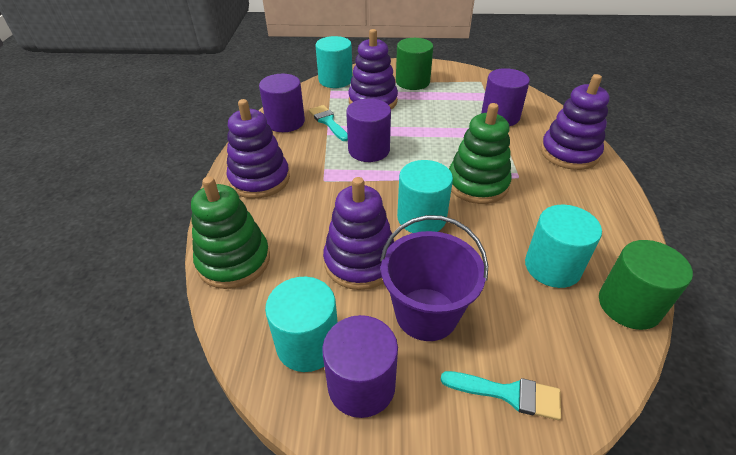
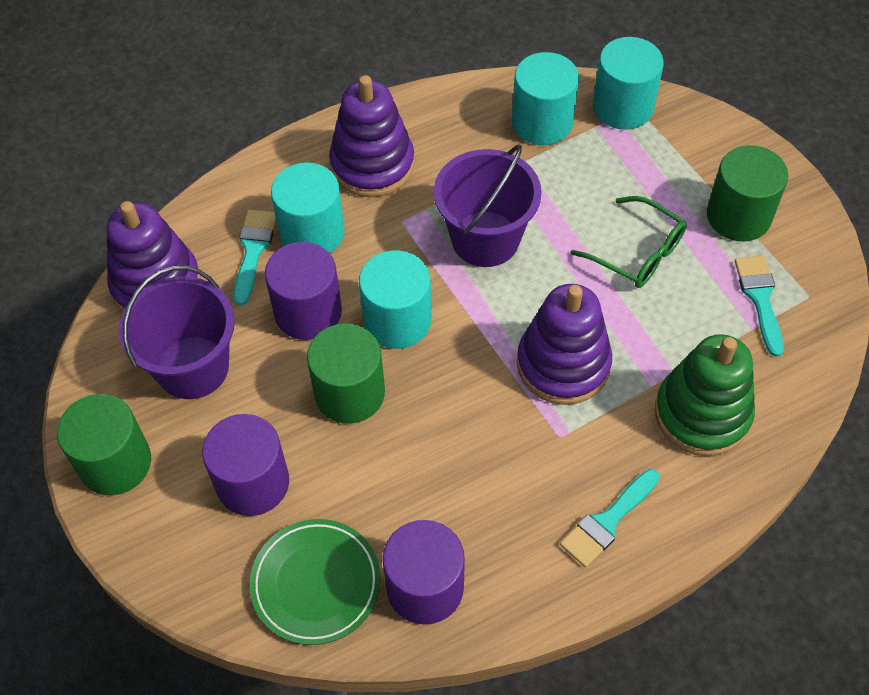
green cylinder: [396,38,433,90] [599,240,693,330] = 2 -> [57,394,151,495] [307,323,385,424] [707,145,788,241] = 3
green glasses: none = 0 -> [570,196,687,288] = 1
green plate: none = 0 -> [250,519,381,645] = 1
green stacking toy: [191,176,270,289] [449,103,512,204] = 2 -> [655,334,755,456] = 1
purple bucket: [380,215,488,341] = 1 -> [119,265,235,399] [434,144,542,267] = 2
purple cylinder: [259,74,305,132] [322,315,398,418] [346,99,391,162] [481,68,530,126] = 4 -> [202,414,289,516] [265,242,342,340] [383,520,465,625] = 3
purple stacking toy: [226,99,290,199] [323,177,394,290] [348,29,398,109] [541,74,610,170] = 4 -> [107,201,201,312] [329,75,415,197] [517,284,612,405] = 3
turquoise brush: [309,105,348,141] [440,371,561,420] = 2 -> [234,210,276,306] [560,469,660,567] [735,256,784,357] = 3

